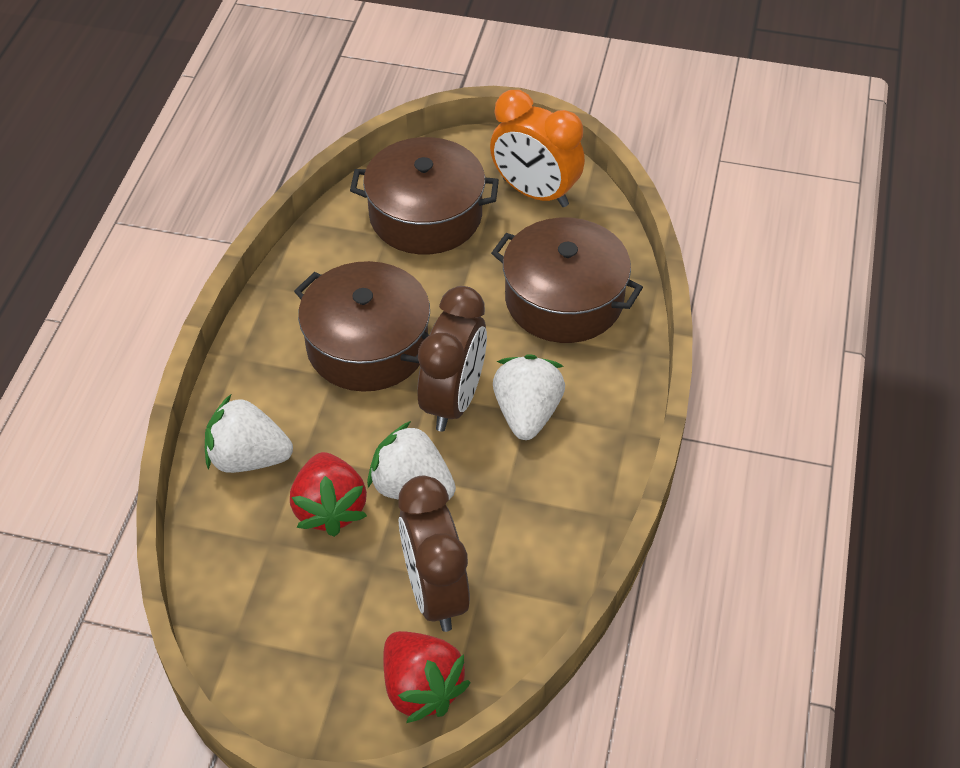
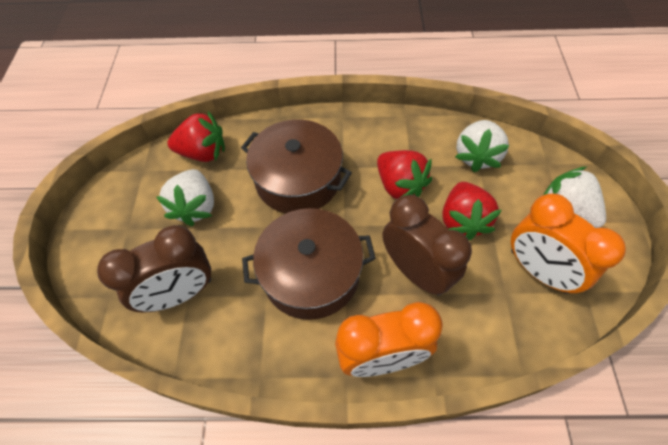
brown pot: [294,261,430,392] [350,137,499,254] [491,218,643,343] = 3 -> [241,119,352,213] [242,208,376,320] = 2
orange clock: [490,90,585,207] = 1 -> [335,302,443,377] [511,193,626,294] = 2
red strawberry: [290,452,367,537] [383,631,471,723] = 2 -> [167,111,225,162] [377,150,432,199] [443,182,501,240] = 3

